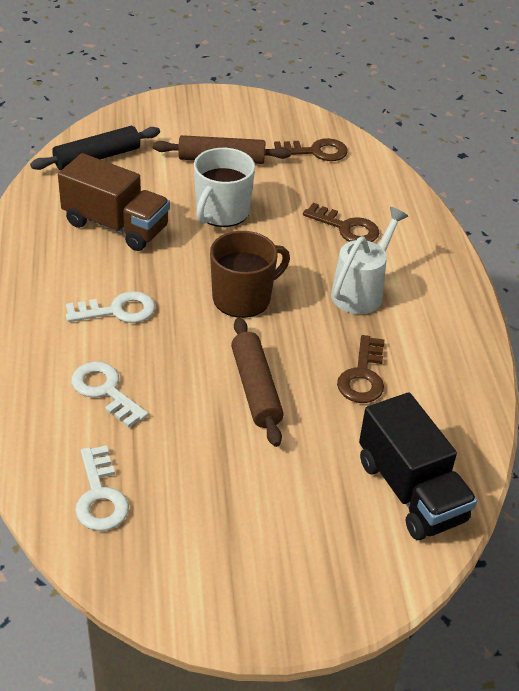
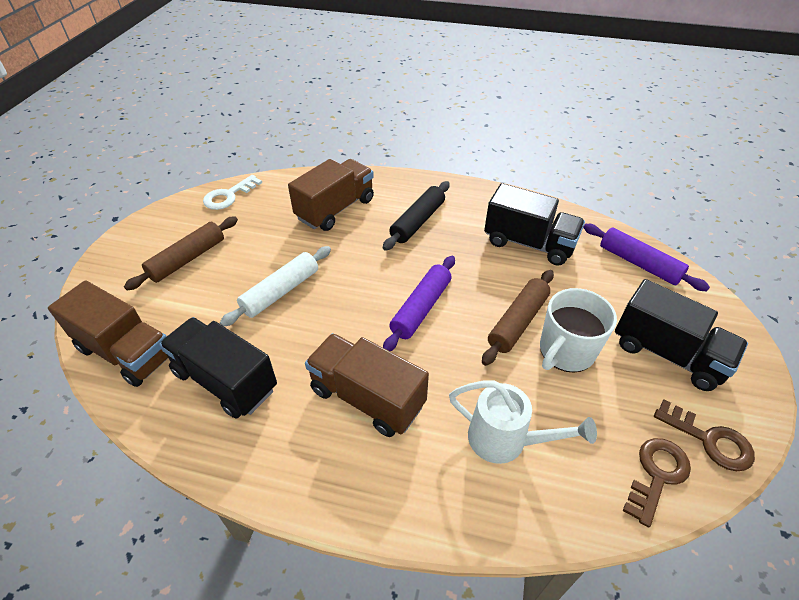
black truck: [359,392,477,540] = 1 -> [159,317,277,419] [484,183,585,266] [615,279,748,391] = 3
brown key: [274,138,348,161] [303,203,379,242] [337,335,384,403] = 3 -> [623,438,691,528] [654,399,755,471] = 2
brown mug: [210,231,290,318] = 1 -> none = 0
brown truck: [58,153,170,251] = 1 -> [48,280,168,387] [288,159,374,231] [305,333,429,437] = 3
purple rolling pin: none = 0 -> [383,256,455,351] [583,224,710,291] = 2
white key: [66,291,155,323] [71,362,148,428] [75,445,129,531] = 3 -> [203,175,262,210] = 1
white rolling pin: none = 0 -> [220,246,331,327] = 1

